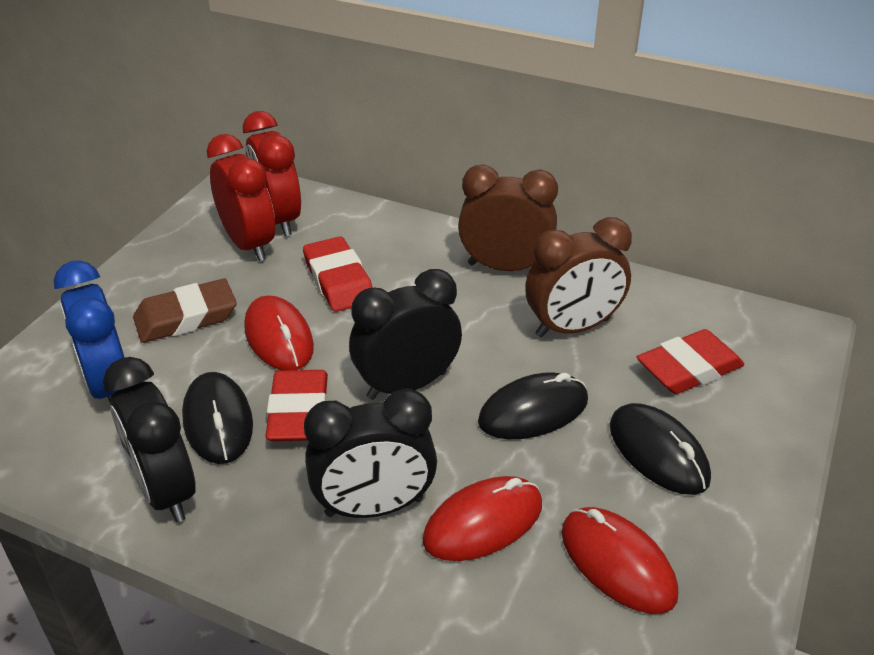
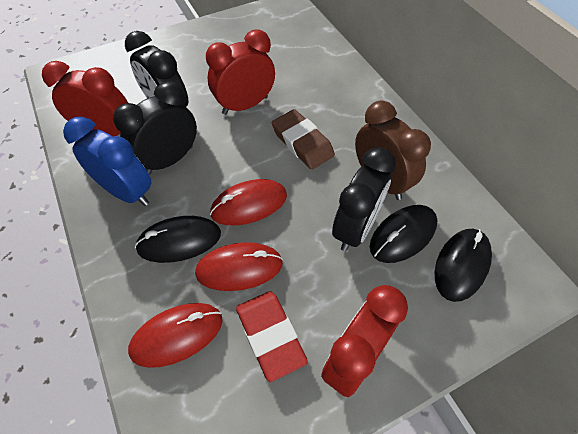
brown clock: [458,165,558,271] [525,217,632,337] = 2 -> [355,101,431,200] = 1
red clock: [207,134,275,261] [243,111,301,236] = 2 -> [42,61,128,136] [206,29,275,115] [321,285,408,397] = 3
red eraser: [265,370,328,441] [303,236,373,312] [637,329,744,394] = 3 -> [236,291,308,382] = 1

